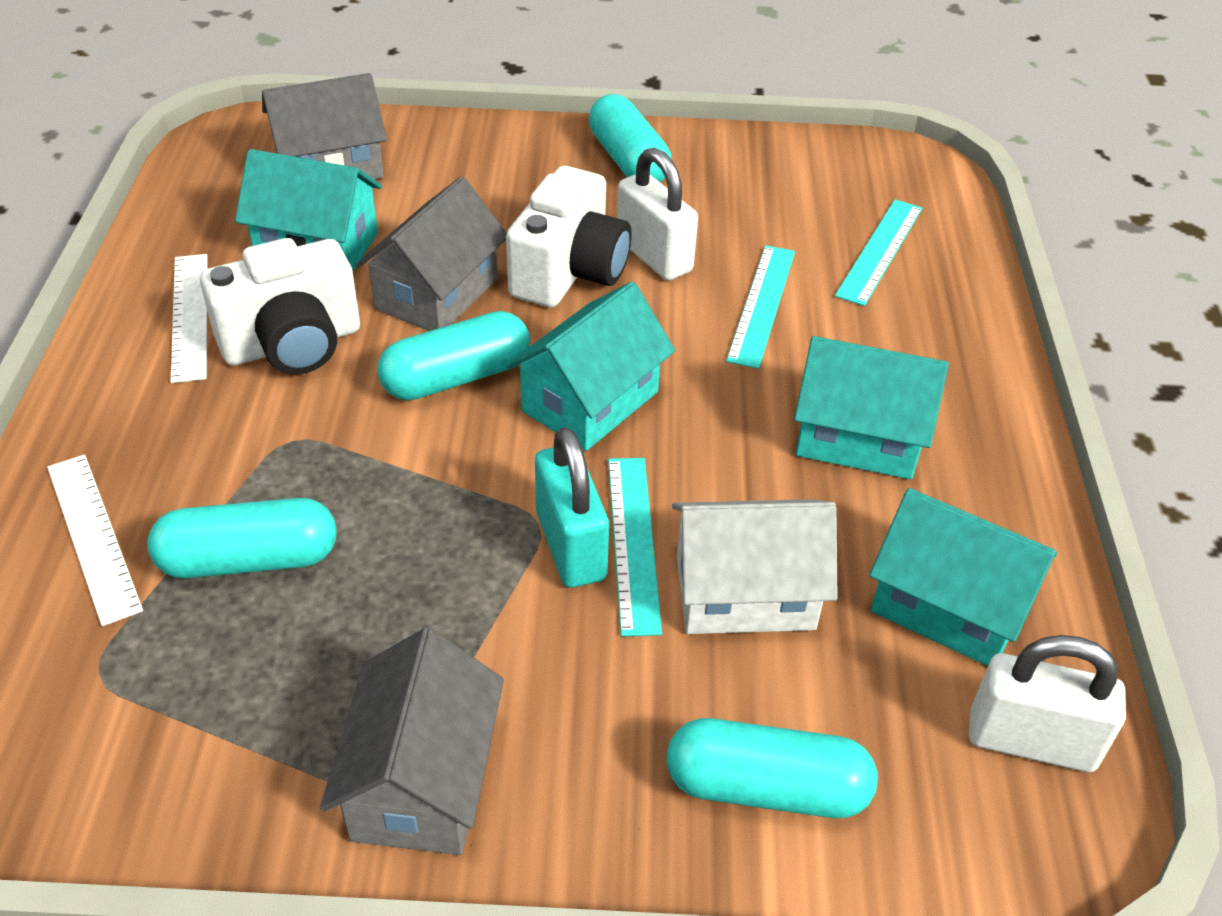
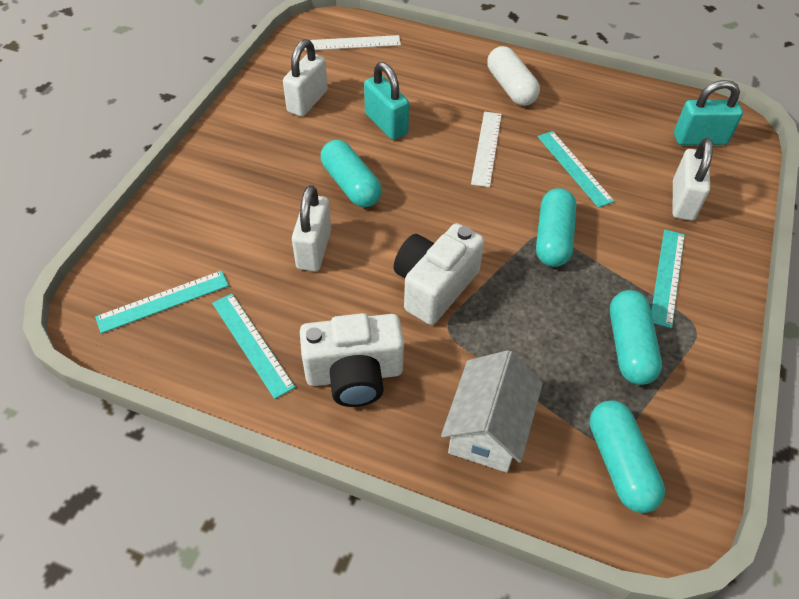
grey house: [262,73,387,179] [320,628,504,855] [355,177,507,331] = 3 -> none = 0
turquoise house: [235,149,382,271] [506,282,675,451] [794,336,949,479] [869,488,1057,666] = 4 -> none = 0
turquoise padlock: [535,427,609,588] = 1 -> [364,62,409,140] [674,80,743,145] = 2
turquoise ruler: [608,458,662,636] [726,245,795,369] [835,199,922,306] = 3 -> [95,270,229,333] [212,294,295,399] [538,131,615,208] [651,229,685,328] = 4
white capsule: none = 0 -> [487,46,540,106] = 1
white padlock: [617,148,698,281] [969,635,1126,772] = 2 -> [283,39,328,117] [292,185,331,271] [673,138,713,221] = 3

